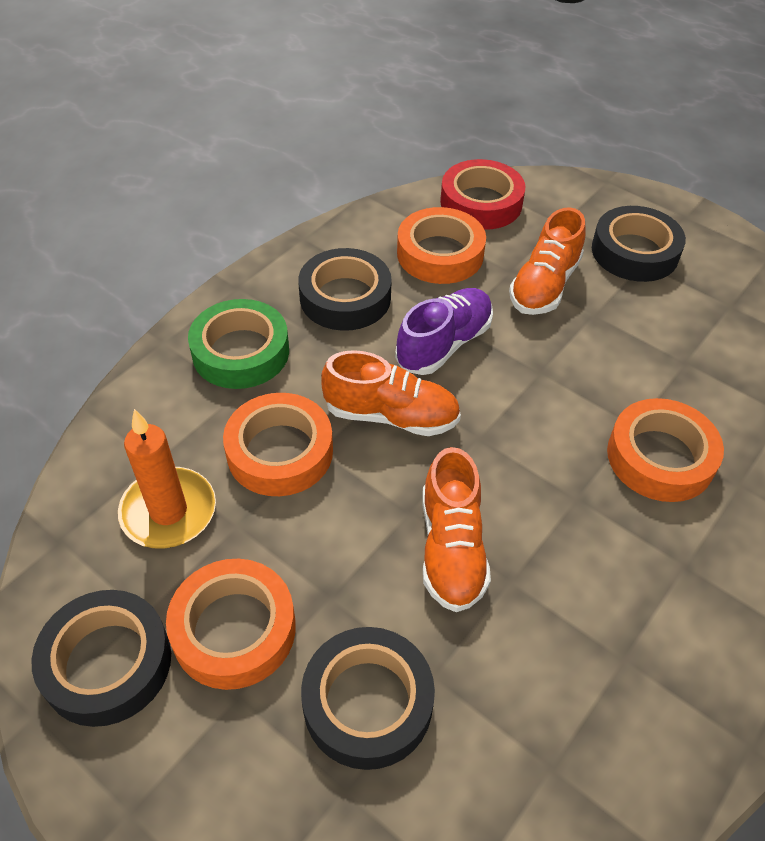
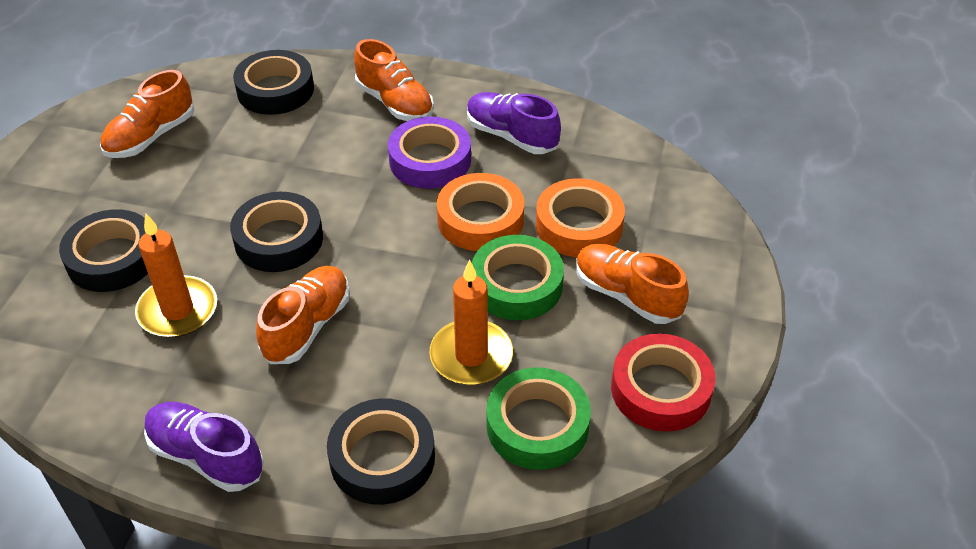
green tape: [188,299,289,389] = 1 -> [472,235,564,320] [486,367,591,470] = 2
orange candle: [118,409,216,549] = 1 -> [135,214,217,338] [429,259,513,385] = 2
orange shoe: [321,350,461,436] [423,447,491,612] [509,207,585,315] = 3 -> [100,70,194,158] [256,266,350,364] [354,39,434,121] [576,243,689,324] = 4
orange tape: [166,559,296,690] [223,393,333,496] [397,207,486,284] [607,398,724,502] = 4 -> [437,173,524,251] [536,178,625,257] = 2
purple shoe: [395,288,493,375] = 1 -> [144,402,264,492] [467,92,561,154] = 2
purple tape: none = 0 -> [388,117,471,189] = 1

